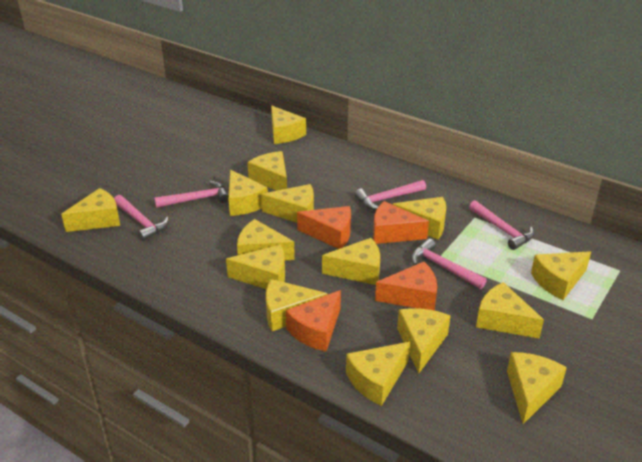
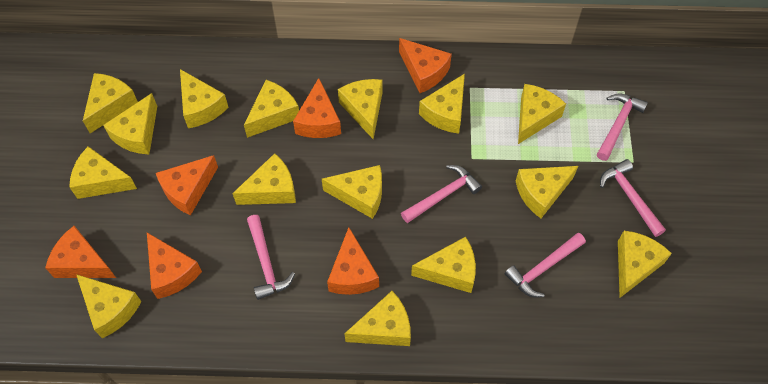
orange cheese: [286,290,341,351] [297,206,351,249] [373,201,429,244] [375,262,437,311] = 4 -> [45,226,116,278] [147,233,202,299] [156,155,218,216] [293,78,341,138] [327,227,379,295] [399,38,452,93] = 6

